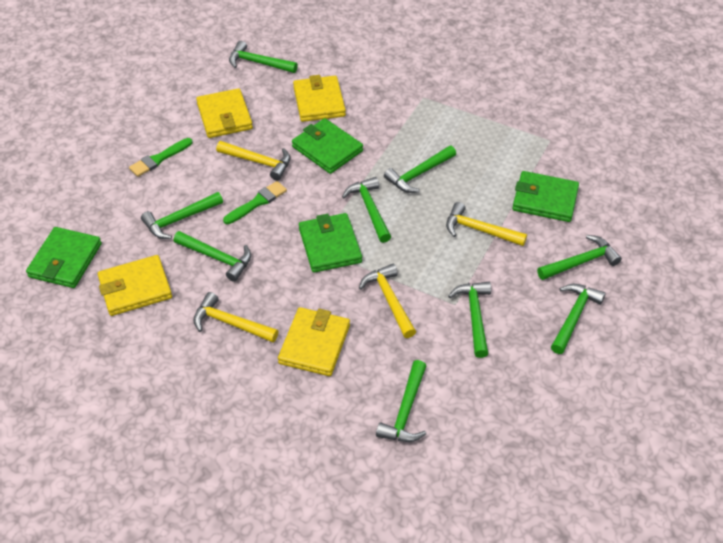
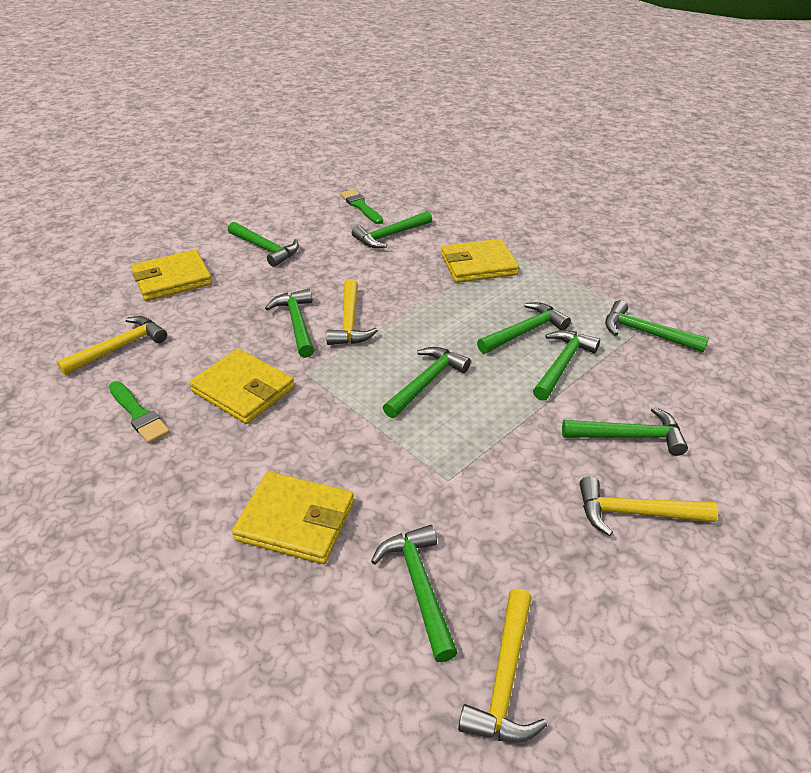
green wallet: [26,227,102,288] [292,118,363,174] [299,213,362,273] [512,171,579,222] = 4 -> none = 0

